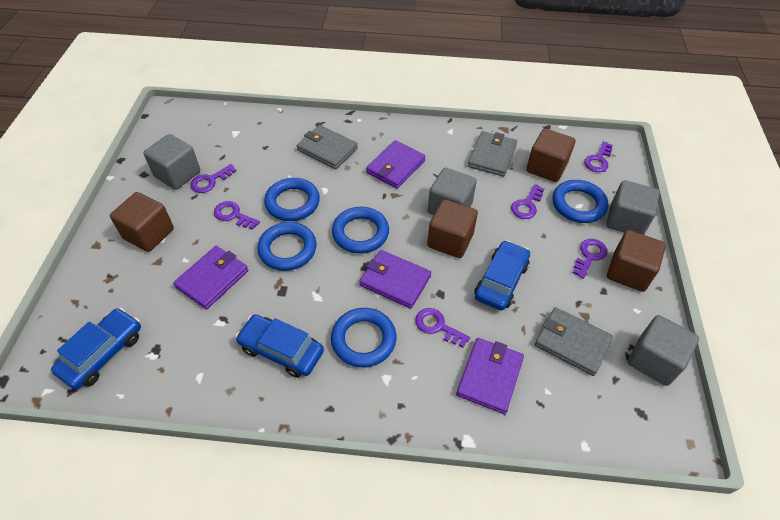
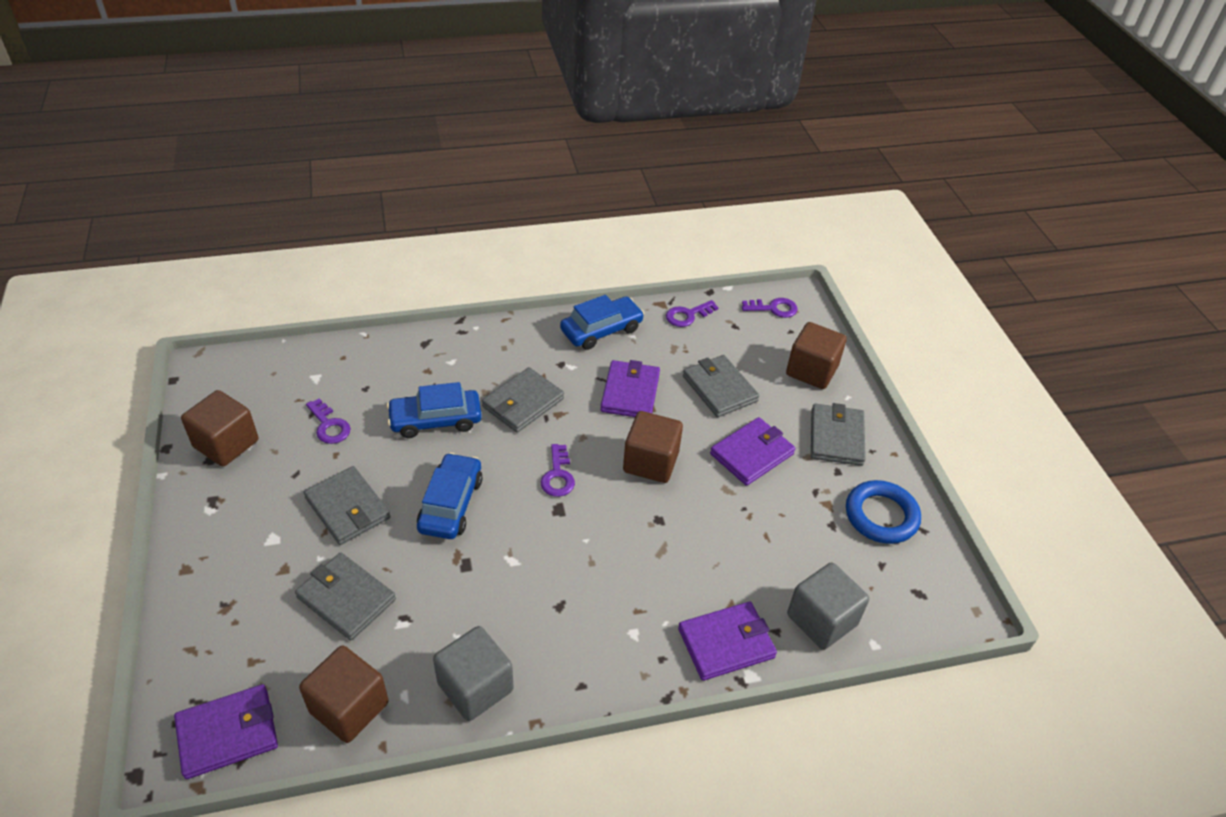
blue ring: [257,222,317,271] [264,178,320,221] [331,308,396,367] [332,207,389,254] [553,180,608,223] = 5 -> [846,480,921,544] = 1
grey cube: [144,134,200,190] [428,168,477,215] [606,180,660,235] [628,315,699,386] = 4 -> [433,626,514,721] [787,562,869,650] = 2
grey wallet: [297,125,358,169] [468,131,517,177] [535,307,613,376] = 3 -> [295,553,396,641] [303,466,390,545] [482,367,564,433] [683,355,759,417] [811,403,866,466] = 5
purple key: [190,164,237,193] [214,201,260,230] [415,308,470,347] [511,184,544,219] [572,239,607,279] [584,141,613,172] = 6 -> [306,398,351,444] [541,444,575,497] [666,300,719,327] [742,298,798,318] = 4

